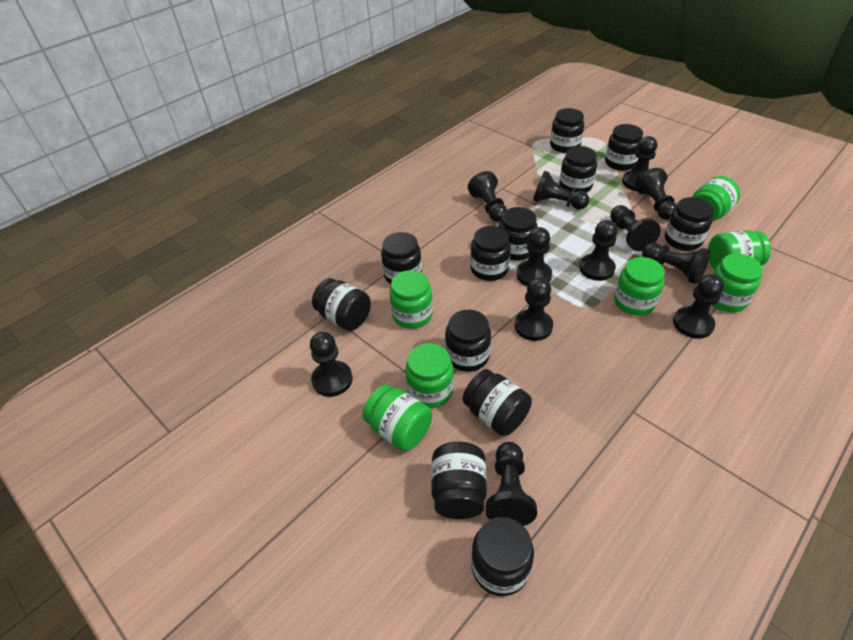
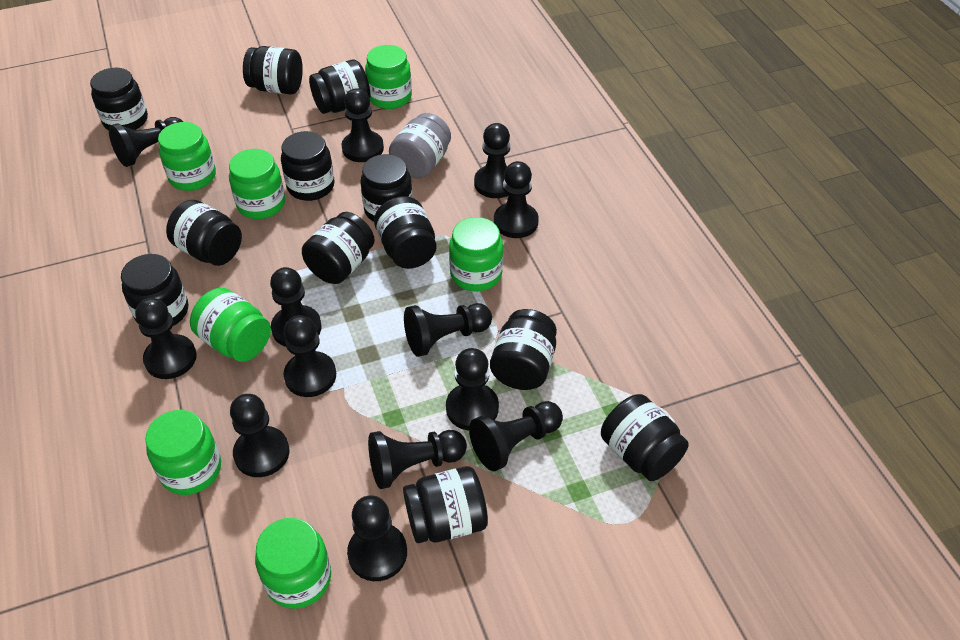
black pawn: [310,332,352,397] [468,171,507,222] [486,442,537,526] [515,277,553,341] [516,227,552,286] [533,171,589,210] [579,220,618,281] [610,205,661,251] [622,136,657,191] [635,168,677,220] [642,243,710,284] [673,274,724,339] = 12 -> [109,117,183,167] [135,298,197,379] [230,394,290,477] [270,267,322,347] [284,315,336,397] [341,88,384,162] [347,495,407,581] [368,430,467,489] [404,303,492,357] [446,348,499,430] [469,401,563,471] [474,123,510,198] [494,161,539,238] = 13
grey jar: none = 0 -> [389,113,451,178] = 1

